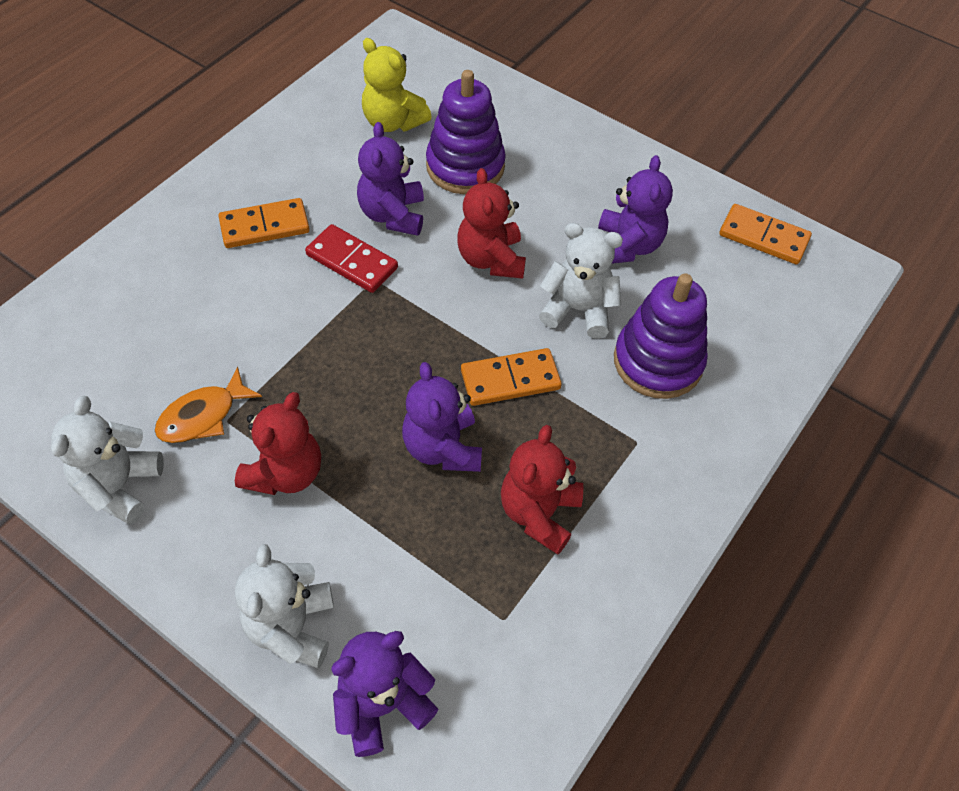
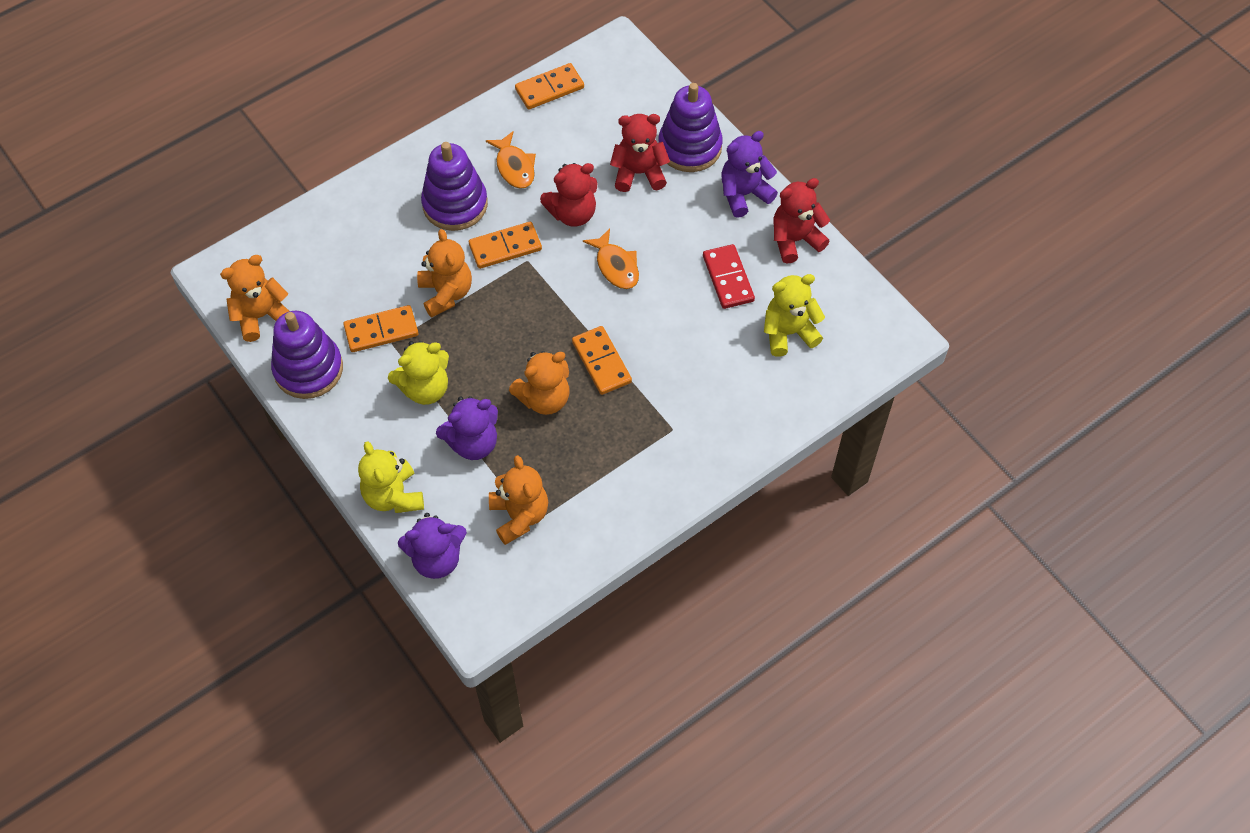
orange domino: [219,198,310,248] [461,348,562,406] [719,204,812,264] = 3 -> [343,305,418,352] [469,222,542,269] [515,63,584,110] [572,326,632,395] = 4
orange fish: [155,367,262,443] = 1 -> [486,131,536,189] [583,228,639,289] = 2
orange teddy bear: none = 0 -> [220,255,289,342] [417,229,472,318] [489,455,548,545] [509,351,569,415] = 4
purple stacking toy: [426,70,506,194] [614,273,708,399] = 2 -> [271,311,343,399] [421,142,488,231] [658,83,723,172] = 3
purple teddy bear: [331,631,439,757] [357,122,424,236] [402,362,482,472] [598,155,673,264] = 4 -> [398,513,467,579] [436,396,498,460] [721,131,778,218] = 3
white teddy bear: [51,396,164,525] [235,544,334,668] [539,223,623,338] = 3 -> none = 0
yellow teddy bear: [362,38,431,132] = 1 -> [358,441,424,513] [388,341,449,405] [764,274,825,357] = 3

